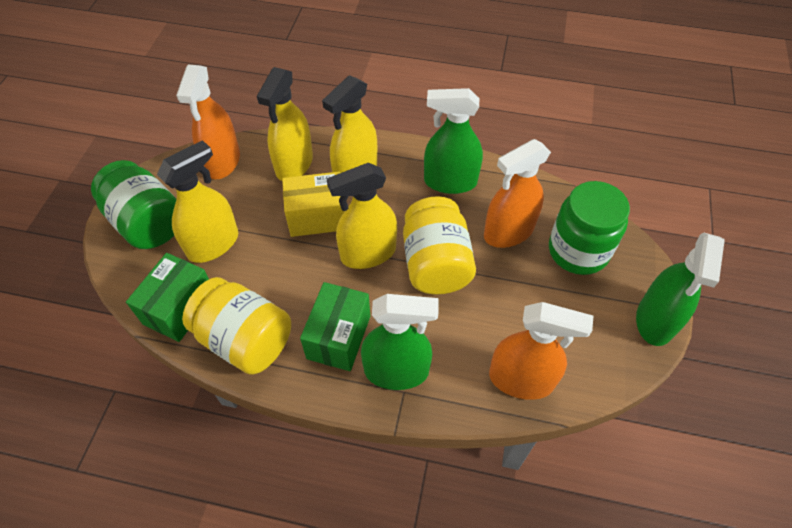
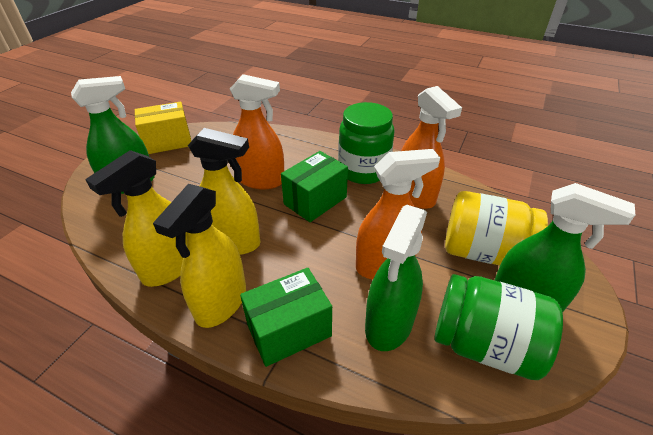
yellow jar: [182,277,291,375] [403,196,476,295] = 2 -> [445,191,548,266] = 1
yellow spray bottle: [157,140,238,263] [257,67,313,181] [322,75,377,173] [327,163,397,269] = 4 -> [85,150,187,287] [153,184,246,328] [188,128,260,255] = 3

